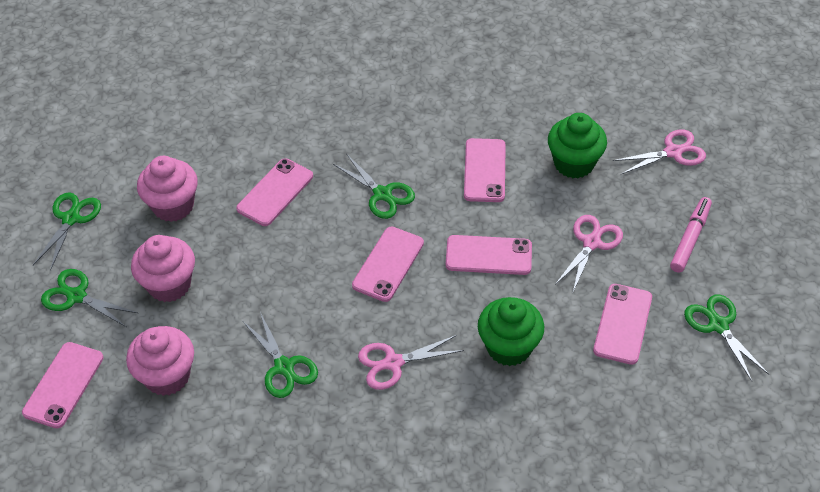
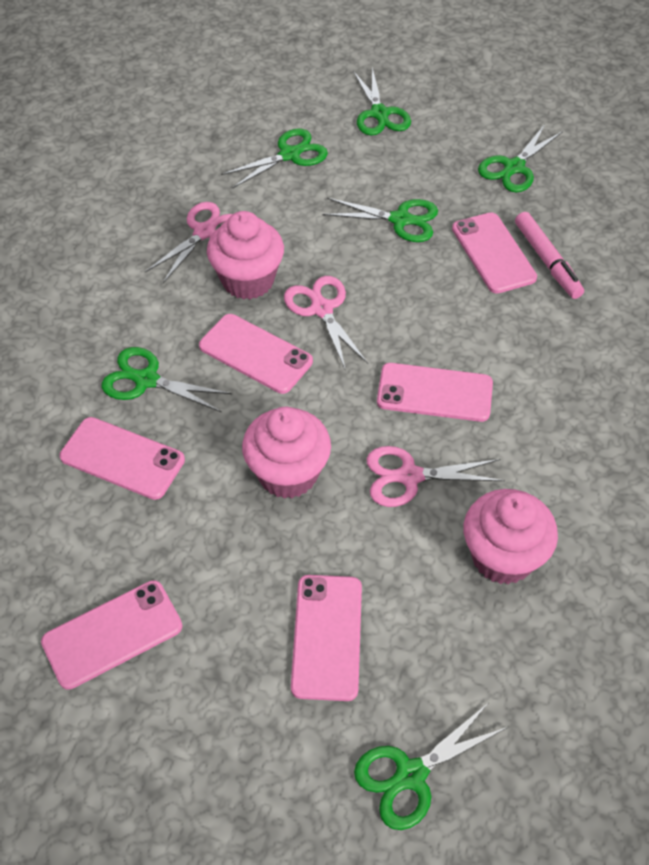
green cupcake: [478,297,544,366] [548,113,607,178] = 2 -> none = 0
green scissors: [33,192,101,271] [41,269,138,327] [243,312,318,398] [333,155,415,219] [684,295,769,381] = 5 -> [101,347,232,412] [221,128,328,189] [323,198,438,242] [353,67,411,136] [354,703,508,830] [478,124,563,192] = 6

